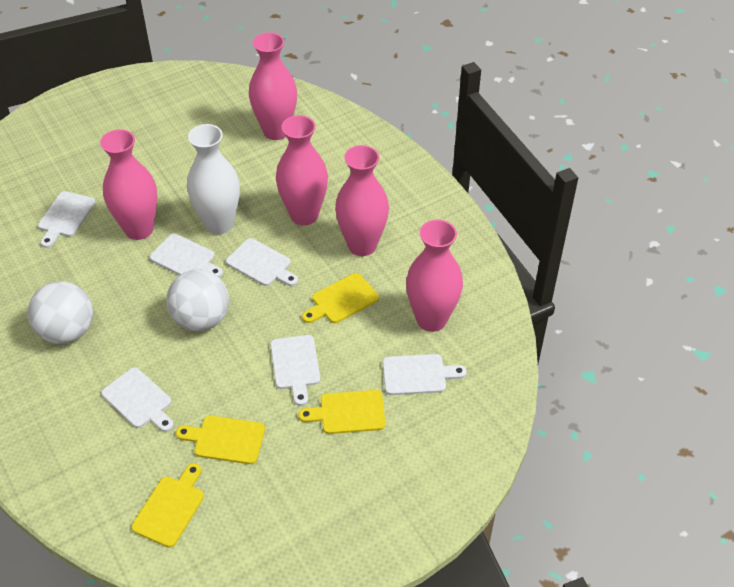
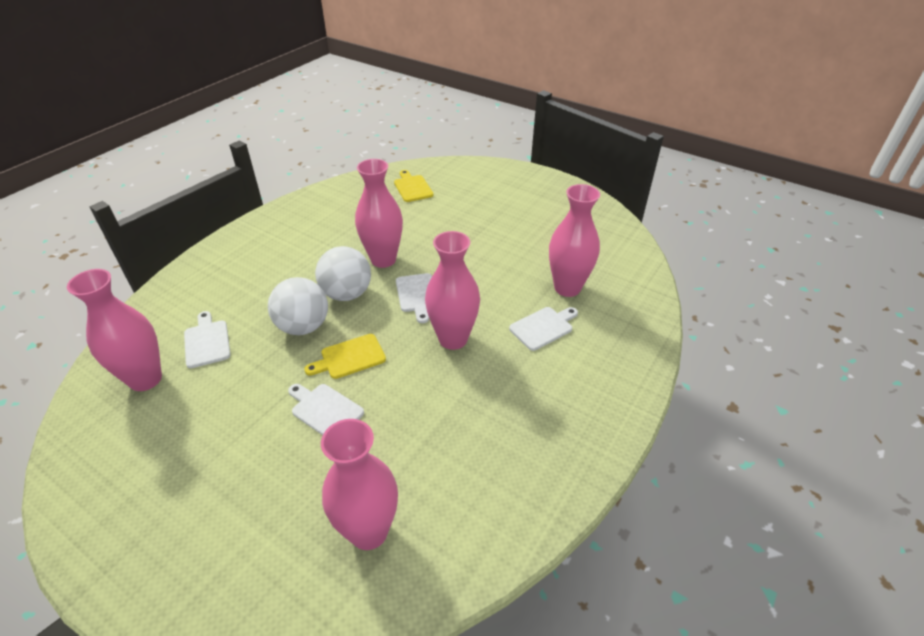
white cutting board: [38,191,96,248] [101,367,174,432] [150,233,223,278] [226,238,298,286] [270,335,320,406] [383,354,467,395] = 6 -> [184,311,231,368] [288,384,364,435] [396,273,432,323] [509,307,578,351] = 4
white vase: [187,124,240,235] = 1 -> none = 0
yellow cutting board: [131,463,204,547] [176,416,265,464] [298,390,386,434] [302,273,379,323] = 4 -> [304,334,386,379] [394,170,433,202] = 2

